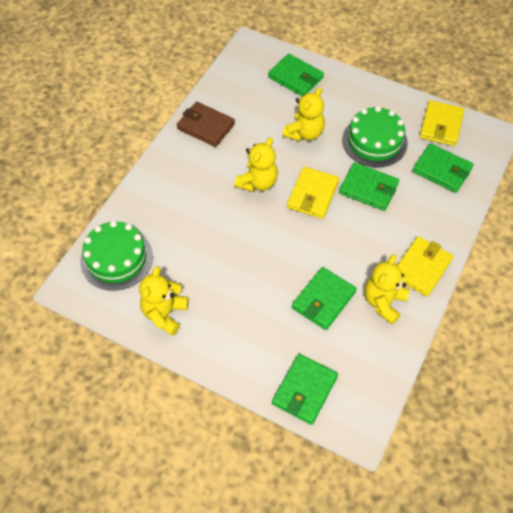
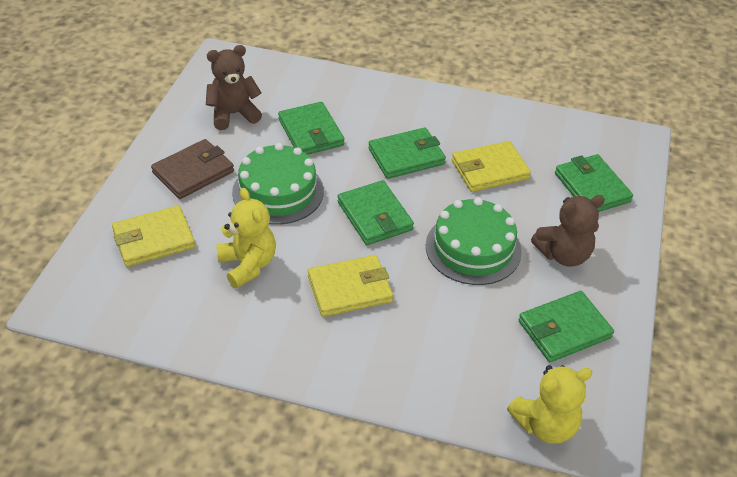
brown teddy bear: none = 0 -> [206,45,262,130] [531,195,605,267] = 2
yellow teddy bear: [139,266,189,336] [235,137,278,192] [283,87,325,141] [365,254,409,324] = 4 -> [216,188,276,288] [507,365,593,444] = 2

